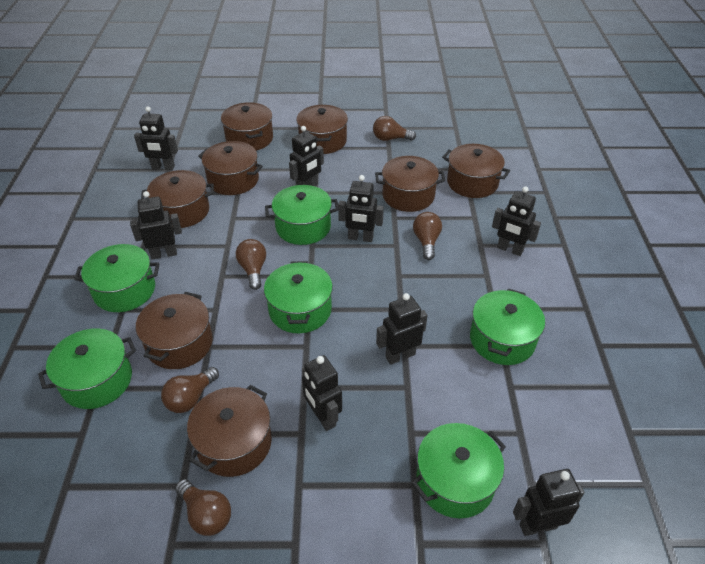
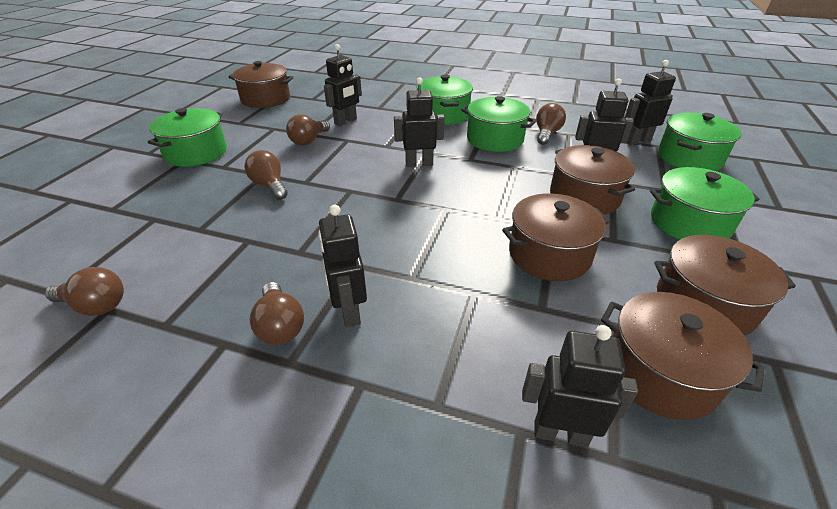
black robot: [130,191,182,260] [134,107,178,170] [289,126,324,186] [302,355,342,431] [338,175,384,242] [376,293,428,365] [492,186,541,256] [513,469,584,536] = 8 -> [318,205,367,327] [324,44,362,126] [394,77,445,167] [522,325,638,447] [575,78,634,151] [625,60,676,145] = 6
brown pot: [136,292,213,369] [141,170,214,228] [187,385,272,477] [198,141,263,195] [221,102,273,151] [296,105,348,154] [375,156,445,212] [442,144,510,198] = 8 -> [229,61,294,108] [502,193,610,281] [550,145,635,215] [601,292,765,420] [654,235,796,336] = 5
green pot: [38,328,136,409] [74,244,160,312] [264,261,333,333] [265,185,338,245] [411,423,506,518] [470,289,545,365] = 6 -> [148,108,227,167] [417,75,473,125] [461,96,537,152] [650,167,759,240] [658,113,741,171] = 5

